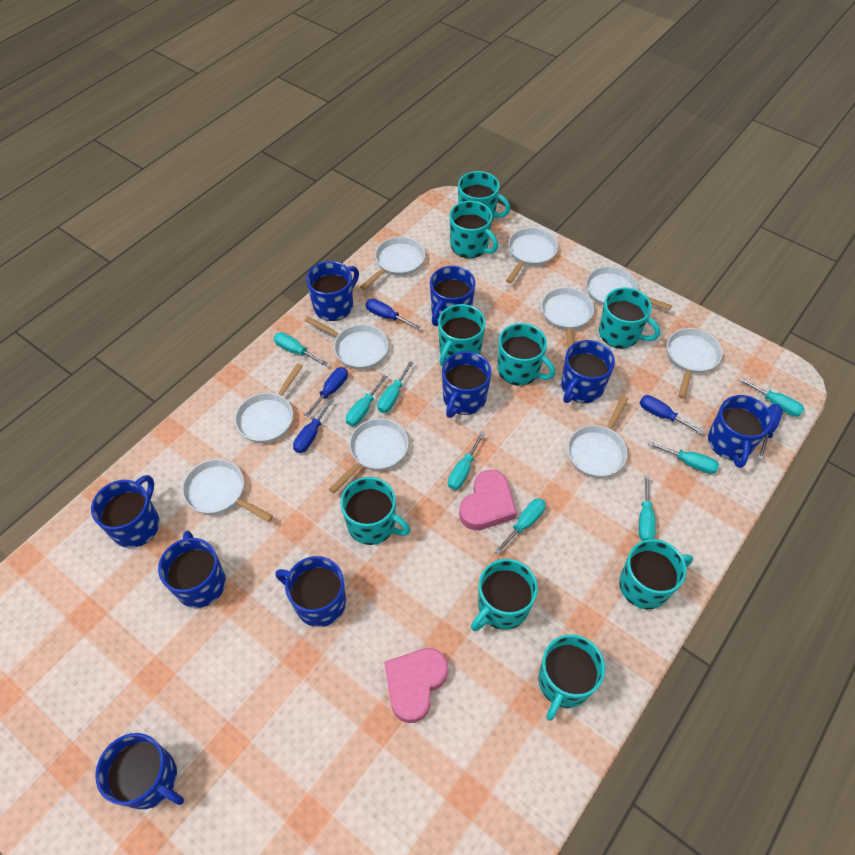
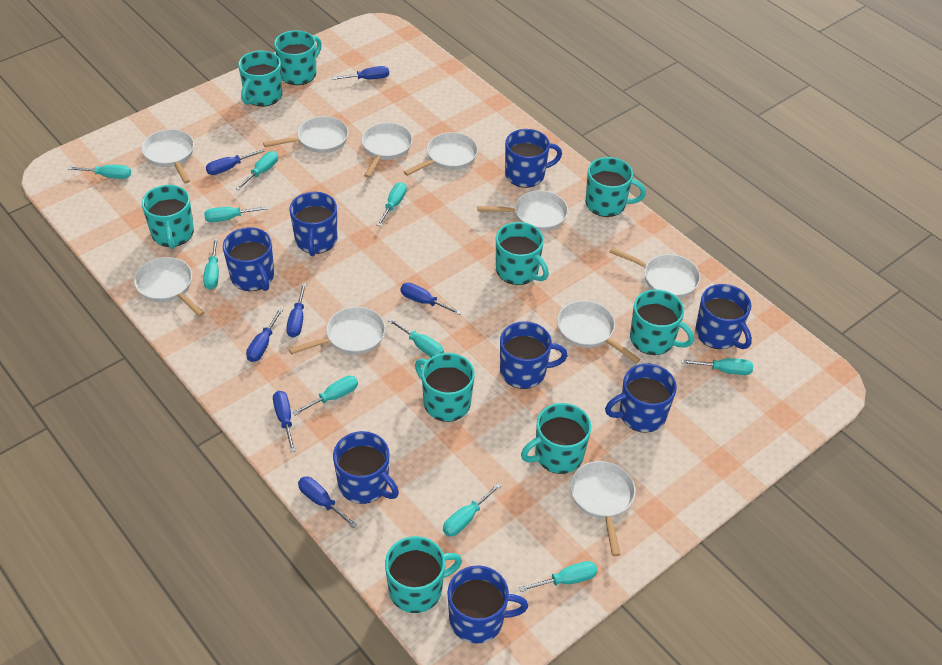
blue mug: [91,475,160,548] [95,733,184,810] [158,530,226,608] [275,556,346,627] [306,261,359,321] [430,266,476,326] [442,351,492,418] [561,340,615,403] [708,395,773,468] = 9 -> [223,227,274,291] [290,192,337,256] [333,431,399,504] [448,565,528,644] [500,321,568,389] [505,129,562,188] [605,364,677,433] [695,284,752,349] = 8
blue screwdriver: [293,398,334,453] [304,367,348,418] [366,299,421,330] [640,395,704,434] [758,404,783,460] = 5 -> [206,149,265,175] [246,308,283,362] [273,391,296,452] [286,283,306,337] [298,477,357,528] [332,66,389,80] [401,283,462,315] = 7
pink heart: [384,648,448,723] [459,470,517,530] = 2 -> none = 0
turquoise screwdriver: [274,332,328,366] [346,375,387,426] [377,361,414,413] [448,432,485,490] [495,499,546,555] [639,475,656,541] [648,441,719,474] [739,377,804,417] = 8 -> [68,165,131,179] [203,238,219,290] [204,206,269,222] [235,151,278,190] [292,376,358,415] [377,182,407,227] [388,318,444,357] [443,483,501,536] [519,561,598,592] [682,358,753,375] = 10

